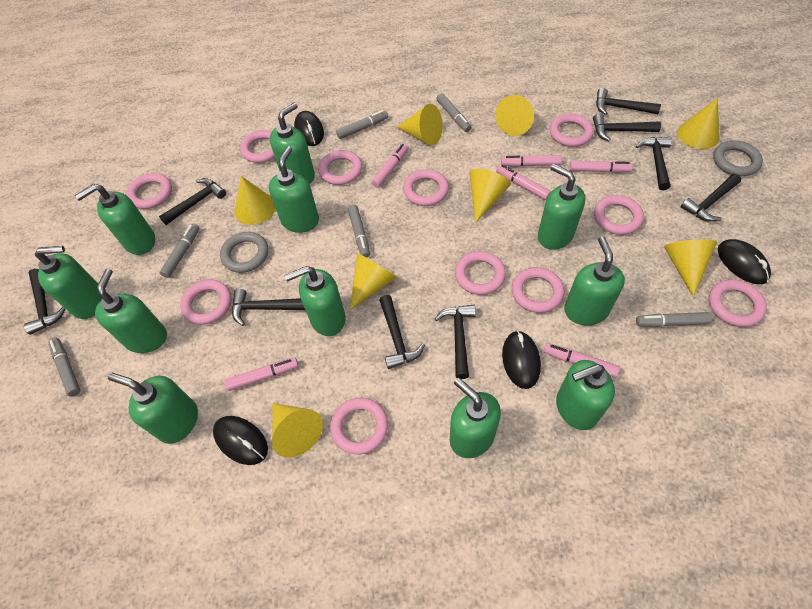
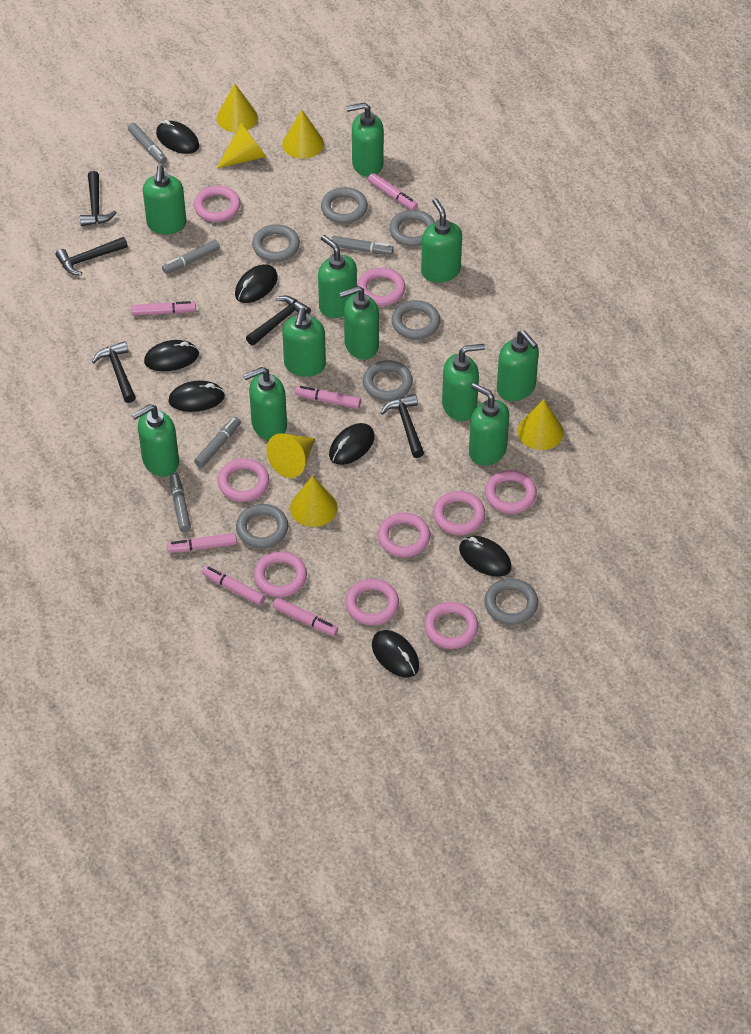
black hammer: [24,269,66,335] [159,178,226,225] [232,289,305,326] [379,295,425,369] [435,305,476,379] [593,113,661,141] [596,88,661,115] [636,137,672,190] [681,174,741,222] = 9 -> [56,237,128,275] [80,171,117,226] [92,341,136,403] [246,296,311,346] [381,394,424,458] = 5
black mouse: [213,416,268,465] [294,111,324,146] [502,330,541,389] [718,239,771,284] = 4 -> [144,340,199,371] [156,120,199,154] [168,380,225,412] [235,264,278,303] [329,423,375,465] [372,630,419,677] [459,536,512,577] = 7
grey marker: [48,337,80,397] [159,224,199,278] [336,110,388,139] [348,205,370,258] [436,93,471,132] [636,312,712,327] = 6 -> [128,123,167,164] [162,240,220,274] [169,473,191,532] [194,417,241,468] [331,236,394,255] = 5
grey ring: [220,232,268,273] [713,140,763,176] = 2 -> [236,504,288,548] [252,224,300,262] [321,187,368,224] [363,360,413,401] [389,210,435,247] [391,300,440,339] [484,578,538,625] = 7
pink ring: [126,173,172,209] [180,280,231,325] [240,130,275,163] [318,150,362,185] [330,397,388,455] [403,169,449,206] [455,251,506,295] [512,267,564,313] [550,113,594,147] [594,195,644,235] [709,279,767,327] = 11 -> [194,186,241,222] [218,458,269,502] [254,551,307,597] [345,579,399,625] [357,268,405,306] [378,512,430,557] [424,602,479,649] [433,491,485,535] [485,470,537,514] = 9
yellow cone: [234,176,276,225] [272,403,323,458] [350,253,397,310] [397,104,443,146] [469,169,511,223] [495,95,534,136] [664,239,717,297] [677,98,720,149] = 8 -> [216,84,258,132] [217,123,267,168] [266,433,315,478] [282,110,324,159] [290,476,338,527] [517,399,564,450] = 6

